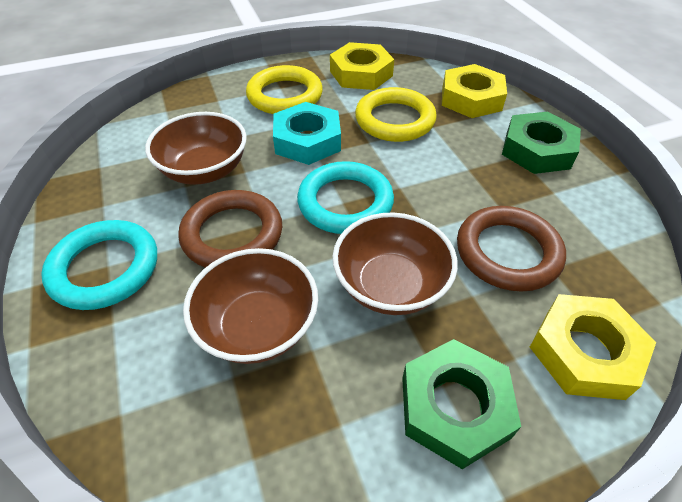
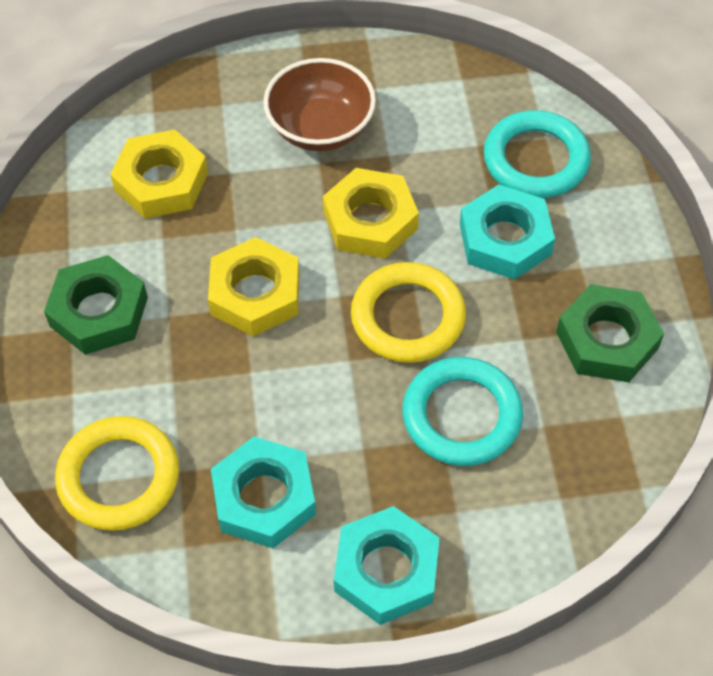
brown bowl: [145,112,247,185] [183,248,318,364] [333,213,458,315] = 3 -> [263,58,376,151] = 1
brown ring: [178,190,282,268] [457,206,566,292] = 2 -> none = 0
turquoise nut: [273,102,341,165] = 1 -> [211,436,316,549] [334,506,440,625] [460,184,555,280] = 3

